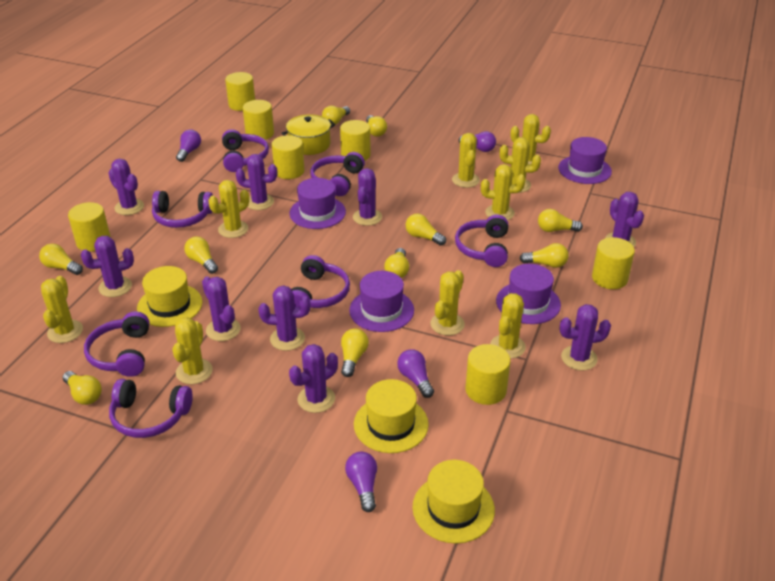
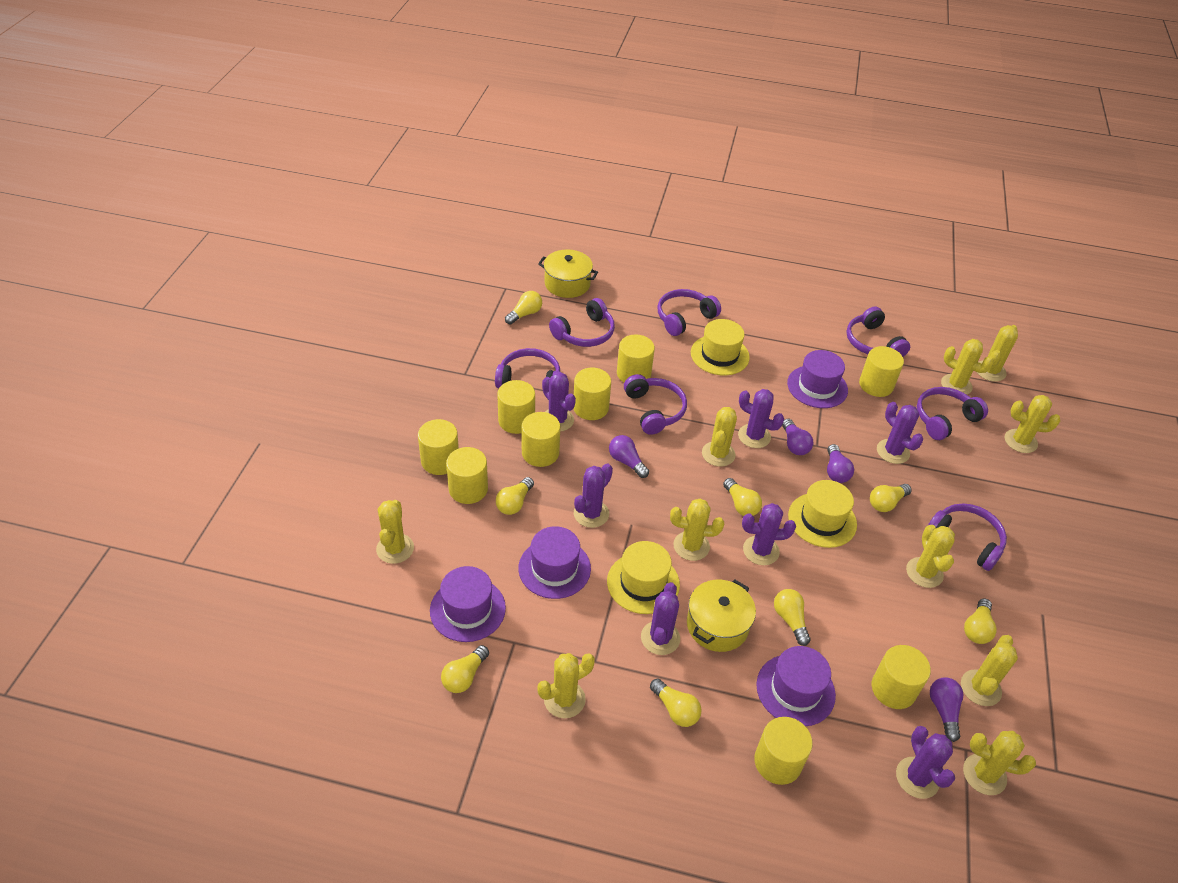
purple cactus: [81,236,134,297] [108,159,144,215] [202,276,241,341] [235,154,277,210] [258,285,310,351] [289,344,338,413] [353,168,382,226] [560,304,611,370] [605,192,644,247] = 9 -> [542,372,576,432] [574,463,613,528] [641,582,680,655] [738,389,784,448] [742,503,796,565] [877,402,923,464] [896,726,955,799] = 7
yellow cactus: [41,276,83,343] [172,317,213,384] [208,180,249,238] [430,270,465,336] [452,133,480,188] [481,164,525,220] [490,293,526,359] [500,138,541,193] [511,114,551,164] = 9 -> [376,500,414,564] [537,653,595,718] [670,498,724,561] [702,407,737,467] [906,525,955,588] [941,339,994,395] [961,635,1018,706] [963,731,1036,795] [977,325,1018,382] [1005,395,1060,453] = 10
yellow cylinder: [68,202,111,252] [225,72,255,111] [243,100,274,140] [272,135,305,179] [340,120,371,161] [465,344,510,405] [592,237,635,289] = 7 -> [418,419,459,475] [446,447,488,504] [497,380,535,434] [522,412,560,467] [573,368,611,420] [617,334,655,382] [754,717,813,785] [859,346,904,397] [872,645,931,709] = 9
yellow light bulb: [39,244,83,275] [62,371,102,405] [184,237,218,274] [322,106,350,125] [341,328,369,377] [366,115,387,137] [384,248,409,278] [406,214,446,246] [520,243,569,268] [538,209,583,232] = 10 -> [441,645,489,693] [496,477,534,515] [505,291,542,325] [650,678,702,727] [723,478,762,516] [774,589,811,646] [870,484,912,512] [964,599,997,644] = 8
yellow pot: [281,114,335,155] = 1 -> [538,249,598,298] [687,580,756,652] = 2

